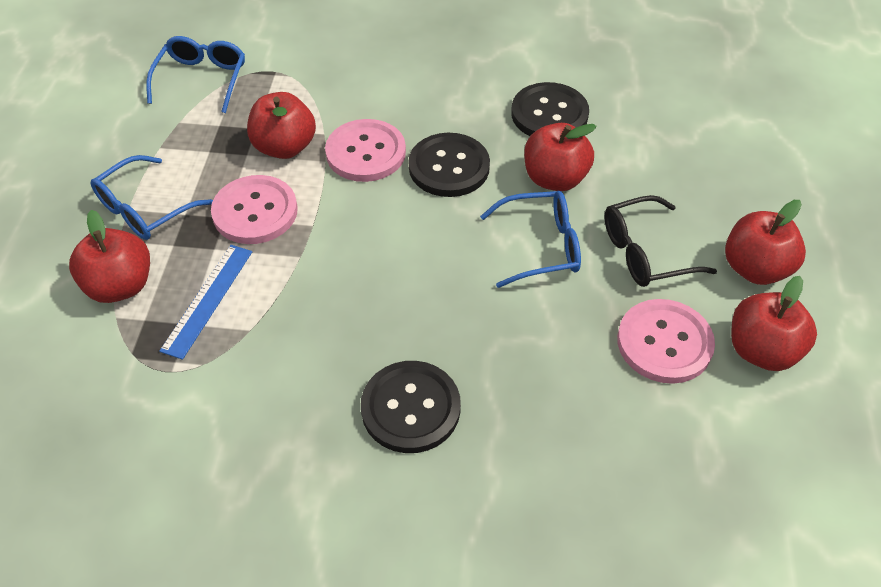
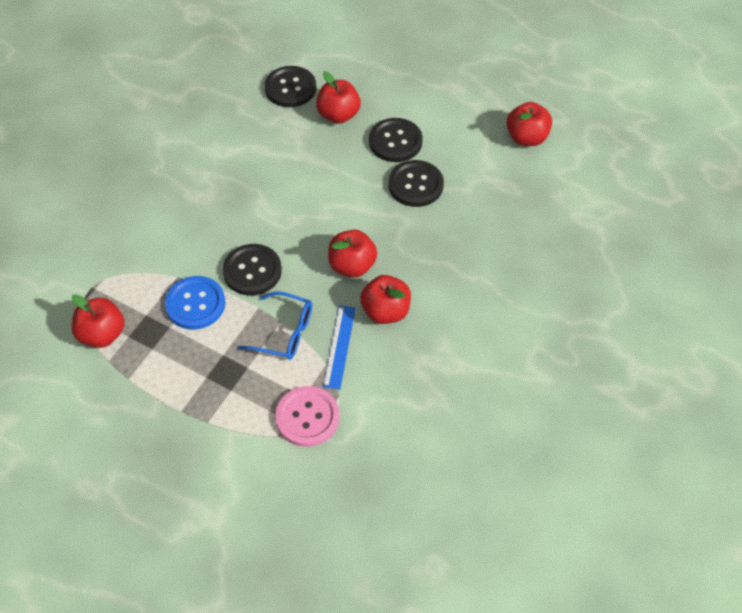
black button: [361,361,461,453] [409,133,490,197] [511,82,589,136] = 3 -> [223,244,282,296] [265,66,316,107] [369,118,423,162] [388,160,444,207] = 4
black glasses: [604,195,717,287] = 1 -> none = 0
blue button: none = 0 -> [165,276,226,330] = 1
blue glasses: [91,155,213,240] [146,36,245,113] [480,191,581,288] = 3 -> [237,291,312,360] = 1
pink button: [211,175,298,244] [325,119,406,182] [617,299,715,384] = 3 -> [275,386,340,447] = 1

